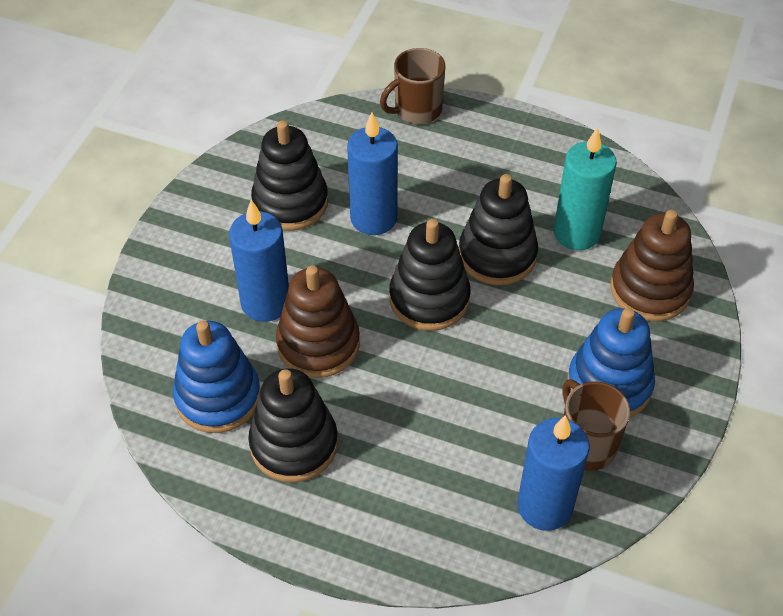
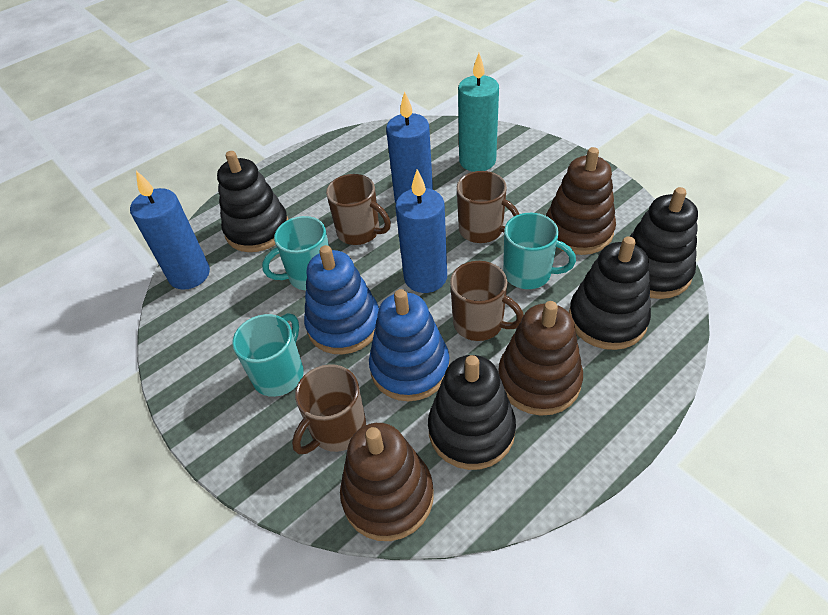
brown mug: [380,48,445,124] [562,379,630,471] = 2 -> [292,364,366,454] [326,174,391,245] [450,261,524,341] [457,171,519,243] = 4
brown stacking toy: [276,265,360,378] [611,210,694,322] = 2 -> [340,423,434,541] [498,301,583,416] [546,147,616,255] = 3
turquoise mug: none = 0 -> [232,313,304,397] [262,216,329,290] [503,213,576,289] = 3

